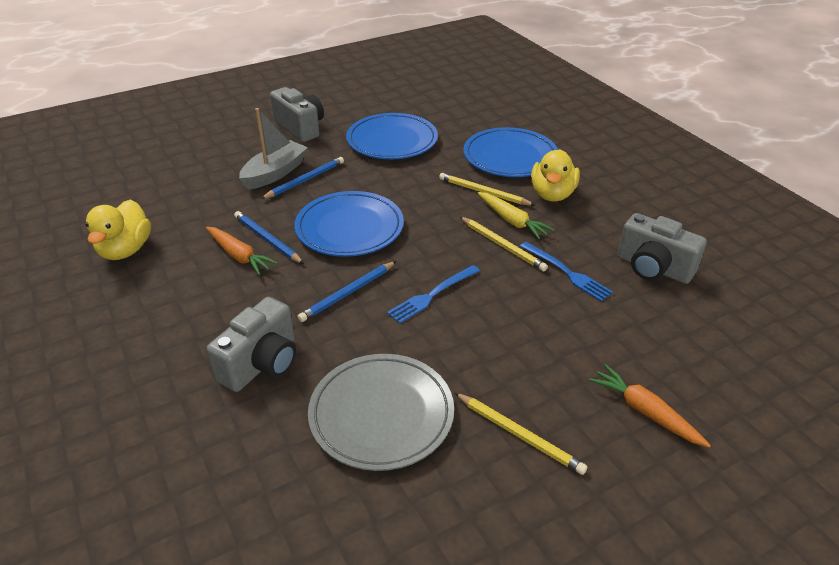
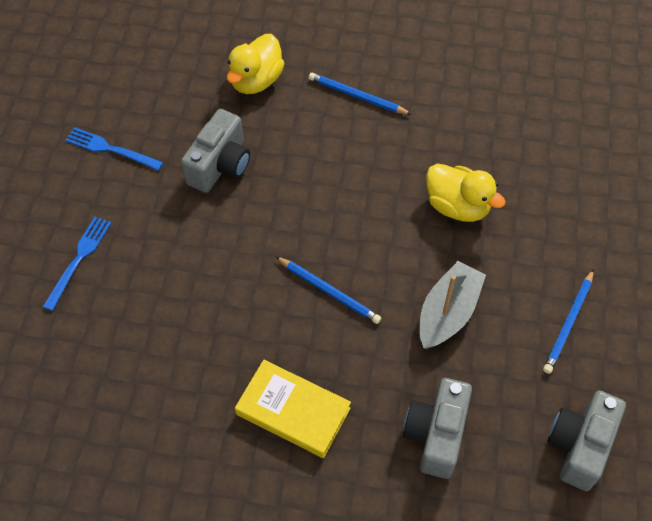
blue plate: [294,191,404,257] [346,113,438,159] [463,127,558,177] = 3 -> none = 0
grey plate: [308,354,454,471] = 1 -> none = 0
orange carrot: [206,227,278,275] [589,364,711,448] = 2 -> none = 0
yellow book: none = 0 -> [235,360,351,458] = 1
yellow carrot: [478,192,554,239] = 1 -> none = 0
yellow pencil: [439,173,535,205] [455,393,588,475] [460,217,548,272] = 3 -> none = 0

